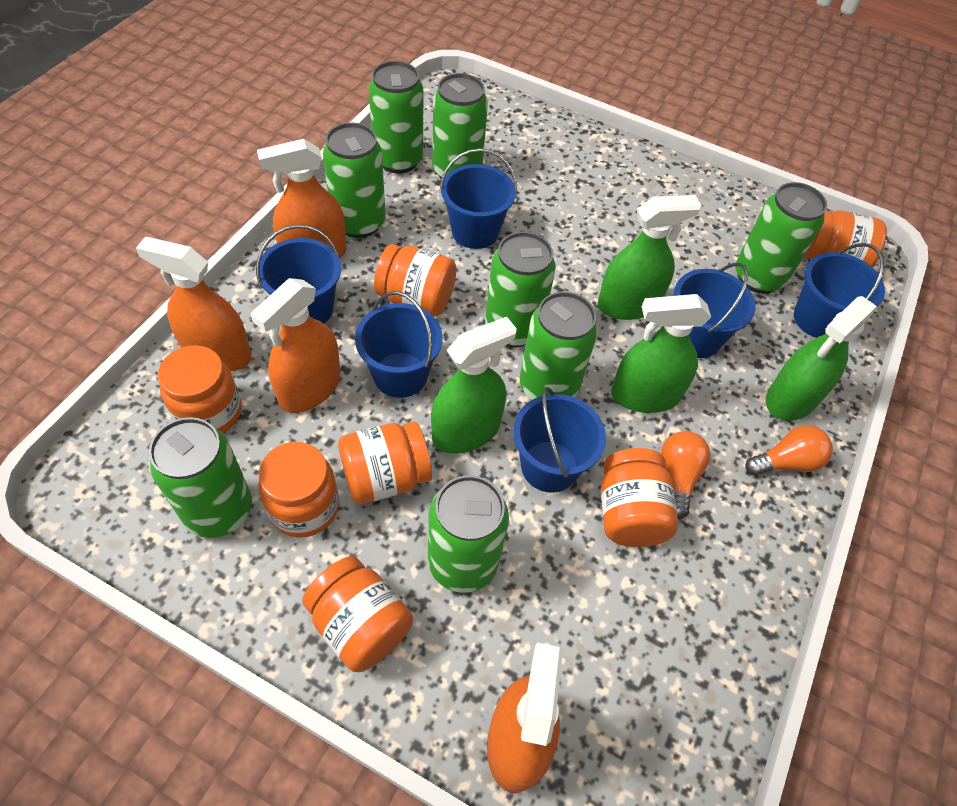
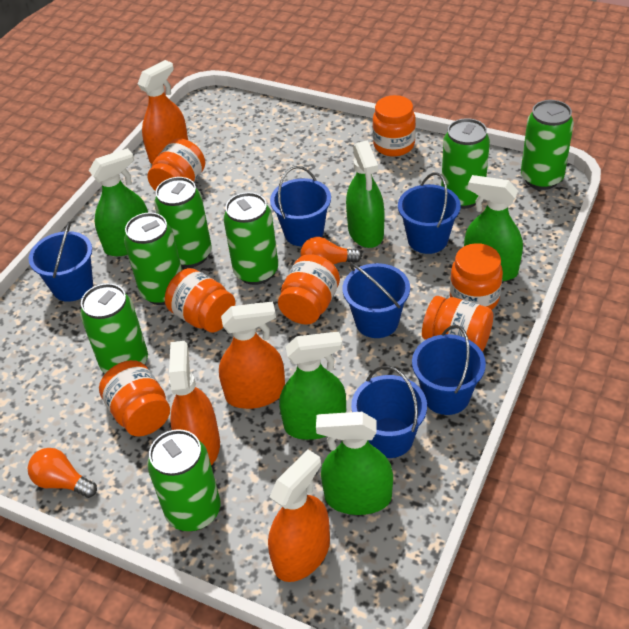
green can: [149,417,252,538] [323,123,386,238] [369,61,423,174] [428,475,509,593] [432,73,488,178] [485,232,556,347] [520,291,598,400] [736,182,827,294] = 8 -> [80,283,148,373] [124,212,182,305] [147,429,220,531] [154,177,212,268] [223,192,278,285] [441,118,490,209] [521,100,574,190] = 7
green spray bottle: [431,317,517,454] [597,195,701,320] [611,294,711,413] [766,296,877,421] = 4 -> [89,148,148,256] [280,331,346,440] [316,412,393,515] [346,140,384,248] [464,175,523,281] = 5

